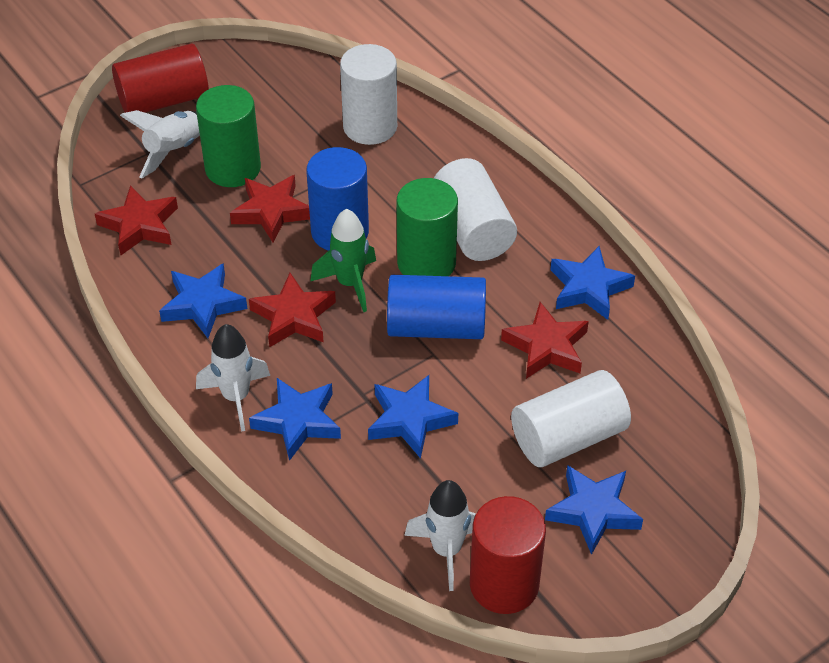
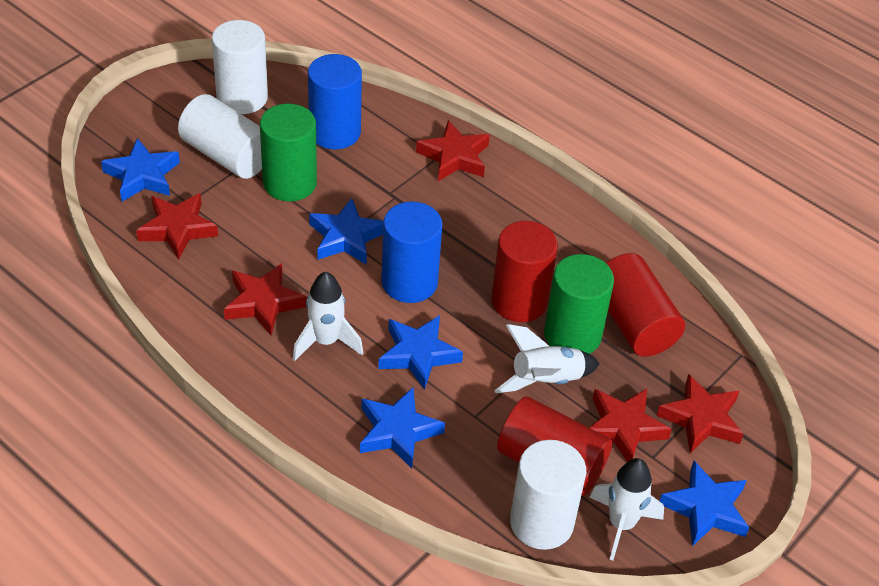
green rocket: [310,209,376,312] = 1 -> none = 0
red cylinder: [112,44,209,113] [470,496,546,614] = 2 -> [491,221,558,322] [497,396,612,496] [606,253,685,357] = 3
red star: [95,185,178,255] [230,175,310,243] [249,273,336,348] [501,302,589,379] = 4 -> [136,193,218,260] [224,263,307,335] [416,120,490,181] [589,389,672,462] [657,374,744,453] = 5

